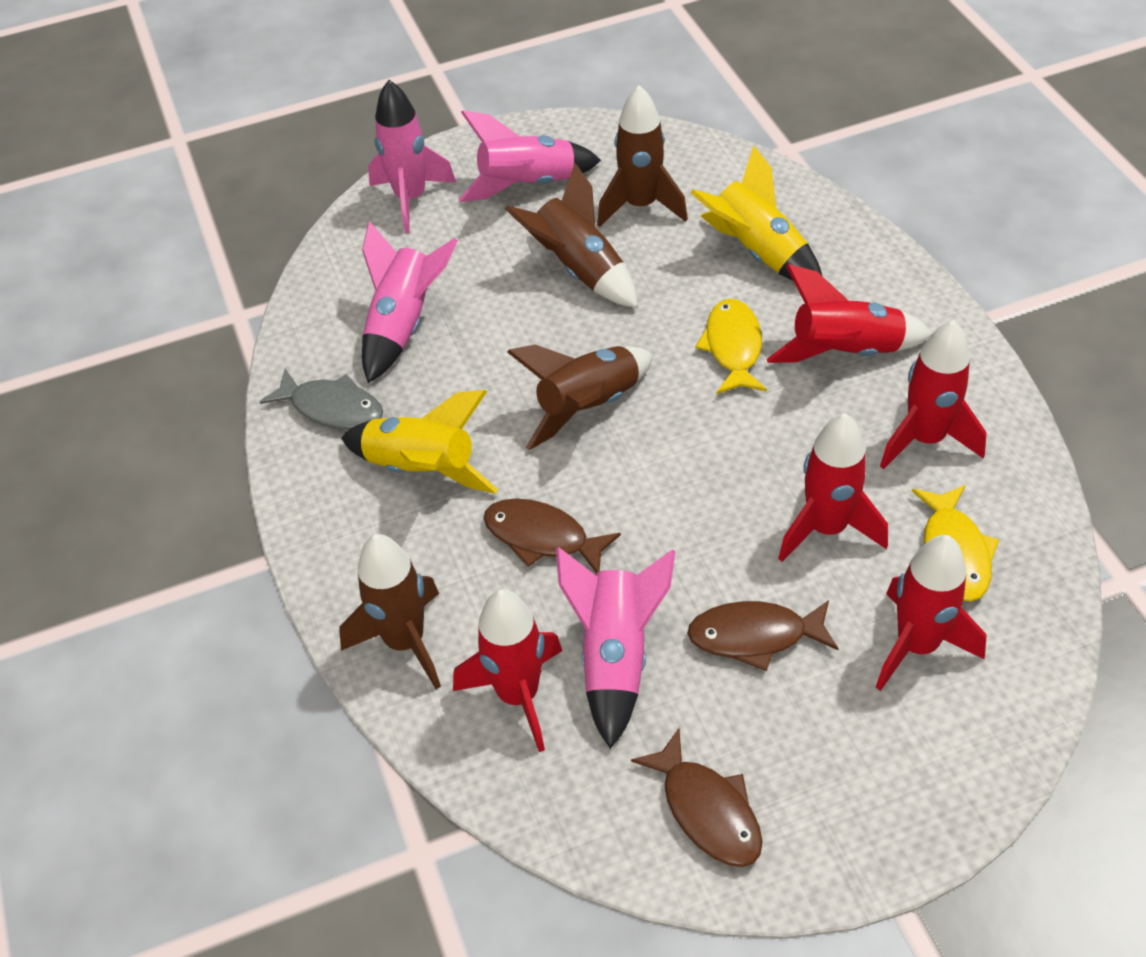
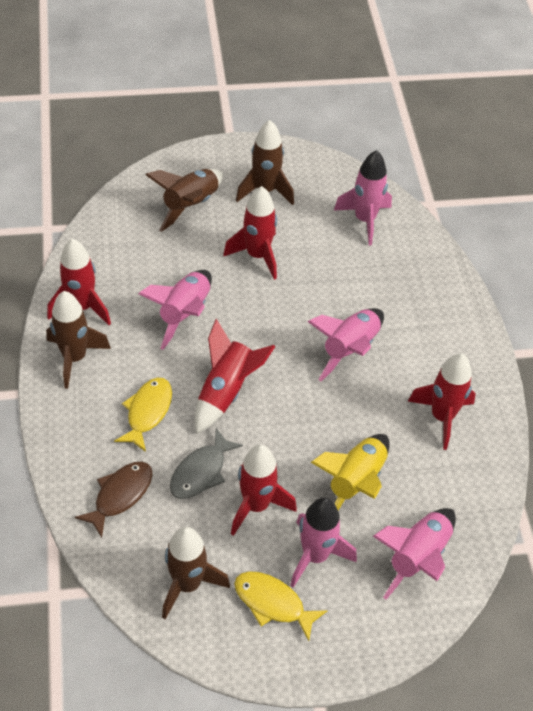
brown fish: [484,498,621,573] [631,728,763,867] [687,600,839,671] = 3 -> [75,462,153,538] = 1
pink rocket: [362,221,458,383] [368,80,456,233] [459,110,601,202] [556,547,675,749] = 4 -> [138,270,212,350] [290,497,357,588] [307,308,384,381] [334,150,392,245] [373,508,456,600] = 5
yellow rocket: [341,390,498,494] [691,145,822,281] = 2 -> [311,434,390,510] = 1

